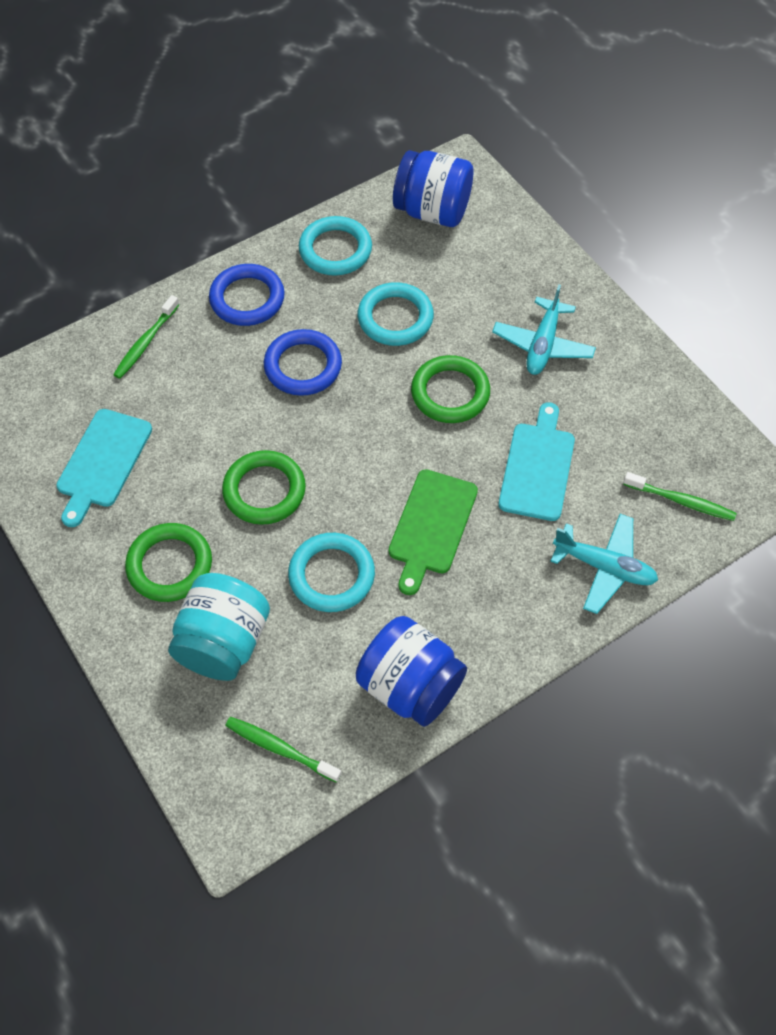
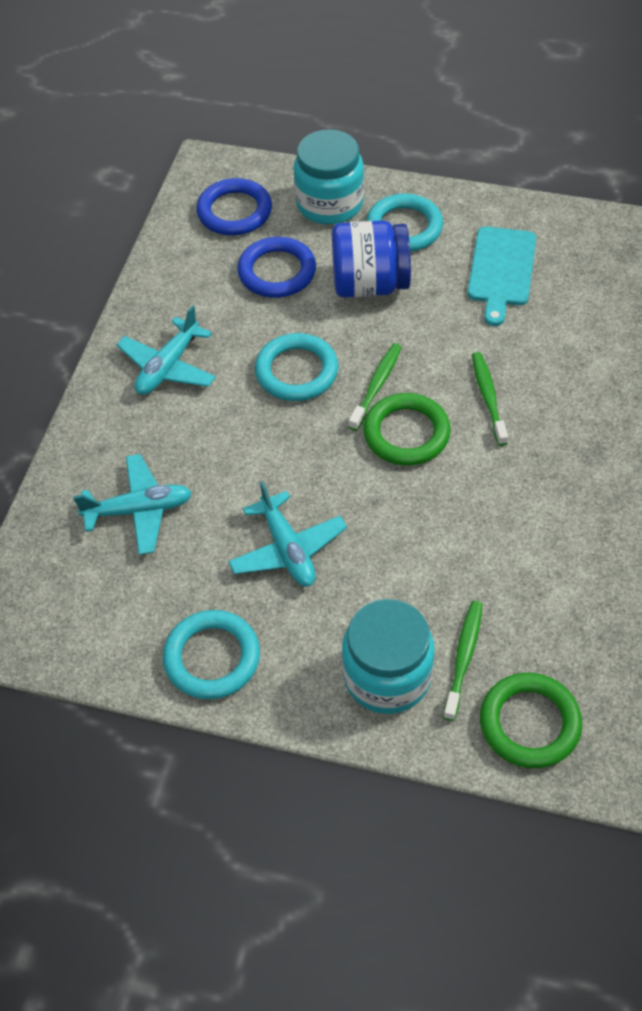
blue jar: [356,616,467,727] [393,150,473,227] = 2 -> [332,220,411,298] = 1
green cutting board: [389,469,478,595] = 1 -> none = 0
green ring: [125,523,212,602] [222,450,306,525] [411,355,490,423] = 3 -> [363,393,451,466] [480,673,582,768] = 2
turquoise cutting board: [56,409,152,527] [498,402,575,521] = 2 -> [468,227,536,326] = 1
turquoise jar: [168,573,270,681] = 1 -> [294,129,364,224] [342,599,434,714] = 2
turquoise plane: [492,284,596,375] [551,514,658,614] = 2 -> [73,454,192,555] [117,305,216,395] [228,481,347,587] = 3

